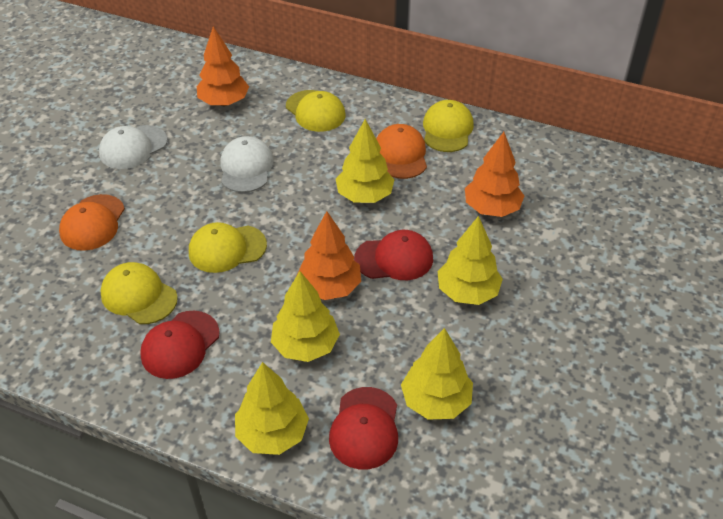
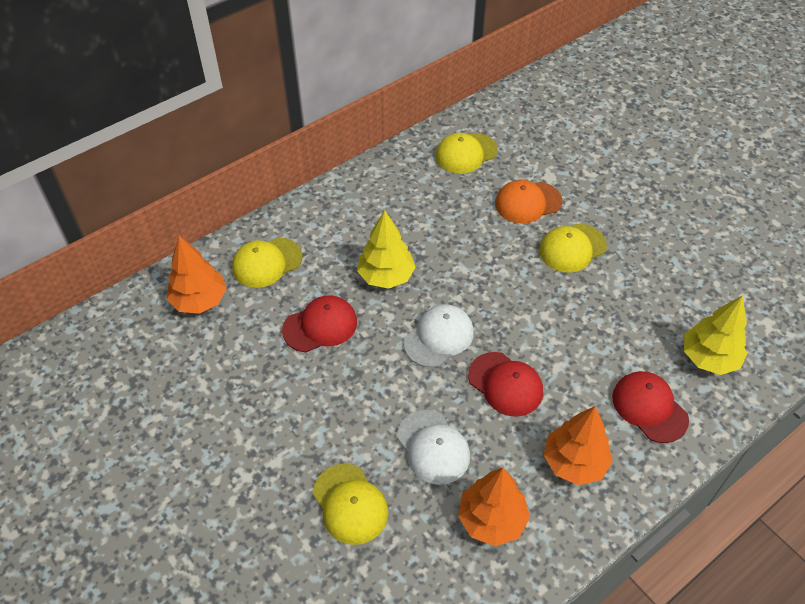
orange cap: [59,194,125,251] [376,124,427,179] = 2 -> [495,180,562,224] = 1
yellow tree: [235,362,309,455] [271,271,340,362] [336,119,394,203] [401,328,473,420] [437,216,503,305] = 5 -> [357,210,416,289] [684,295,748,375] = 2

